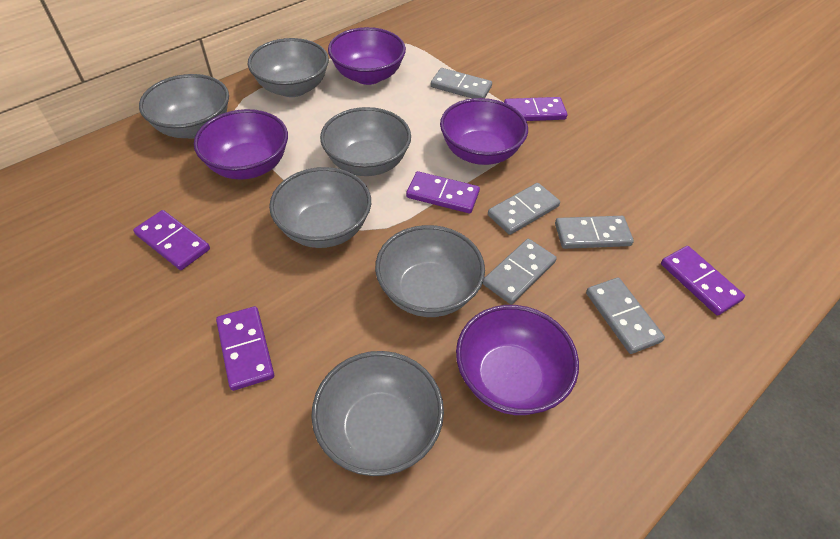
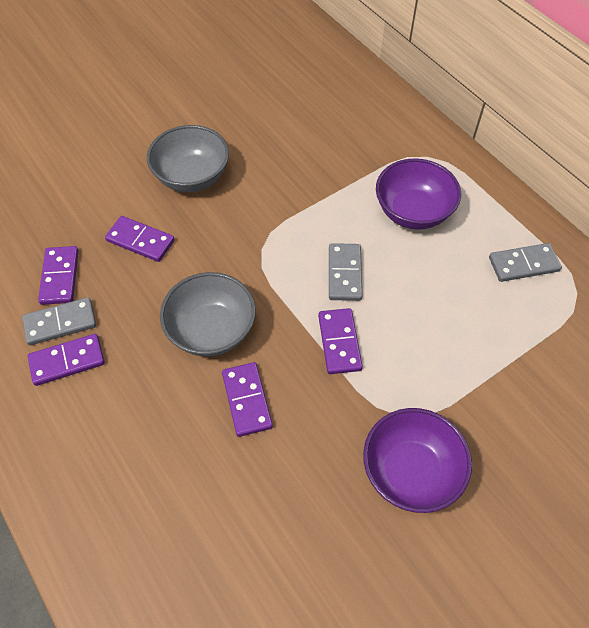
grey bowl: [139,74,229,139] [248,38,329,97] [269,167,371,248] [311,351,444,476] [320,107,411,176] [375,225,485,317] = 6 -> [147,125,229,192] [160,272,256,357] = 2
grey domino: [431,68,492,98] [483,239,557,304] [488,183,560,235] [555,216,634,249] [586,278,665,354] = 5 -> [22,297,96,345] [329,243,362,301] [489,243,562,282] = 3
purple bowl: [194,109,288,179] [328,27,406,85] [440,98,528,165] [456,305,579,415] = 4 -> [363,408,472,513] [376,158,461,230] = 2

